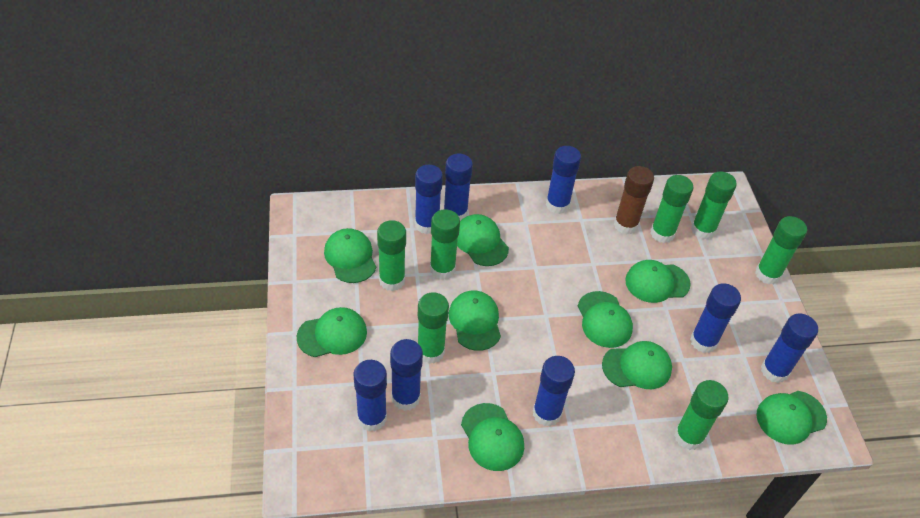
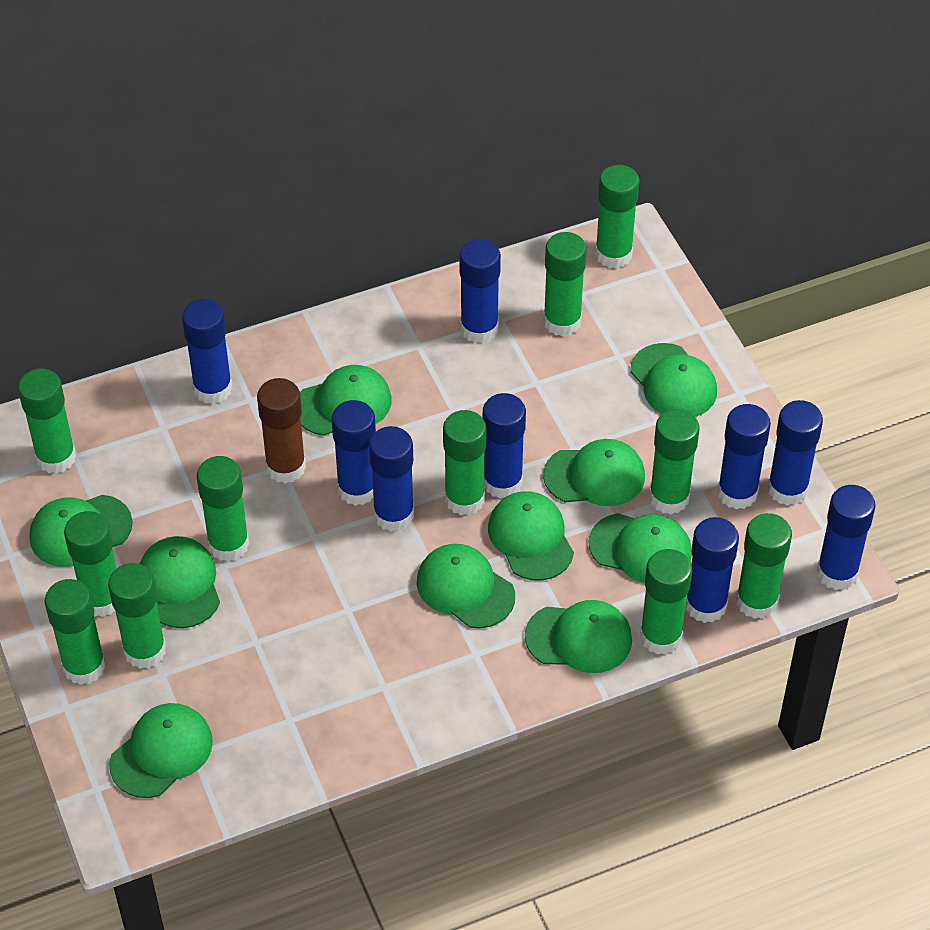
blue glue stick: [353,360,387,431] [390,339,423,411] [415,165,443,234] [444,154,473,221] [533,356,575,427] [546,146,581,214] [690,283,741,353] [761,313,818,383] = 8 -> [182,299,233,404] [332,400,376,506] [369,426,414,532] [459,239,501,343] [483,393,526,498] [686,517,739,623] [717,404,771,509] [767,400,823,506] [816,485,876,590] = 9
green cap: [297,307,367,357] [324,228,376,283] [449,291,501,351] [457,214,509,266] [461,403,524,471] [578,291,633,348] [602,341,672,389] [625,260,691,303] [756,391,827,445] = 9 -> [29,495,133,567] [109,703,213,798] [140,536,220,628] [300,365,392,436] [417,544,515,628] [488,491,574,581] [525,600,632,673] [543,439,645,506] [588,513,692,583] [631,343,717,417] = 10
green glue stick: [377,220,406,291] [418,292,449,364] [430,209,460,280] [650,175,693,243] [674,380,729,450] [691,171,737,239] [755,216,807,285] = 7 -> [18,369,76,474] [45,579,106,685] [64,511,116,617] [108,563,166,669] [197,456,249,561] [443,410,487,515] [543,232,587,336] [595,165,640,269] [640,549,692,655] [649,409,700,514] [736,513,792,619] = 11

